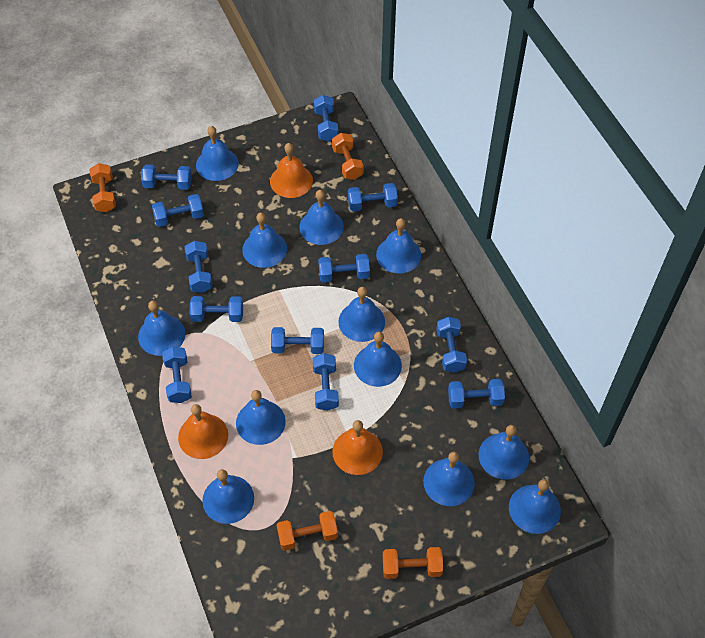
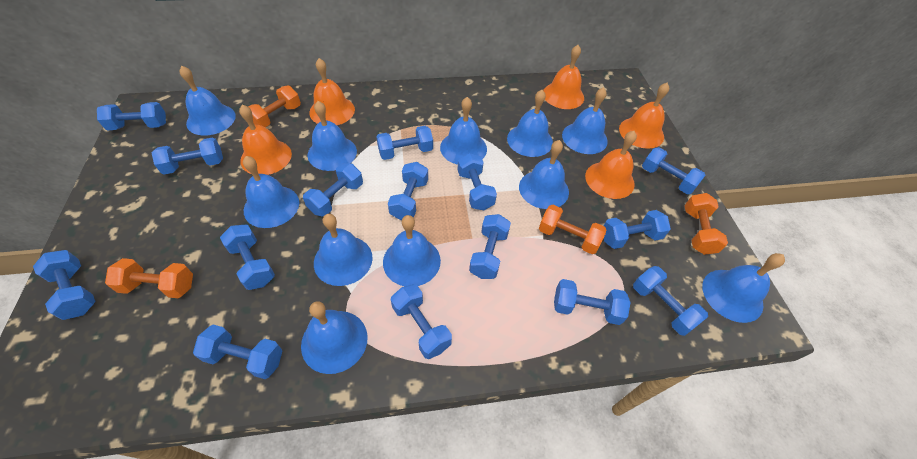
blue bell: [138,301,185,356] [196,126,239,181] [202,469,254,524] [236,390,286,445] [242,213,287,268] [299,190,344,245] [338,287,385,342] [354,332,402,387] [376,218,421,274] [423,452,475,506] [479,425,529,480] [509,479,561,534] = 12 -> [180,66,236,135] [243,156,299,228] [301,301,368,374] [308,101,357,171] [314,214,373,286] [383,215,441,286] [440,97,487,165] [507,90,553,157] [519,140,569,209] [562,87,608,154] [702,253,785,323] = 11
blue dumbbell: [141,165,192,190] [152,194,204,227] [162,347,192,403] [185,241,213,293] [190,296,243,322] [271,327,324,354] [312,353,339,411] [314,95,339,142] [318,254,370,282] [348,183,398,212] [437,317,467,373] [448,379,505,409] = 12 -> [33,250,96,320] [97,102,166,130] [152,137,223,174] [193,325,283,379] [220,225,275,290] [303,163,363,216] [376,126,433,160] [388,162,428,220] [391,284,452,359] [457,153,497,210] [469,214,511,279] [554,279,631,325] [604,210,671,249] [633,266,708,336] [642,147,706,194] = 15
orange bell: [178,404,228,459] [270,143,313,198] [332,420,383,475] = 3 -> [239,105,292,175] [309,58,355,125] [543,45,584,109] [585,131,637,199] [619,83,669,149] = 5

